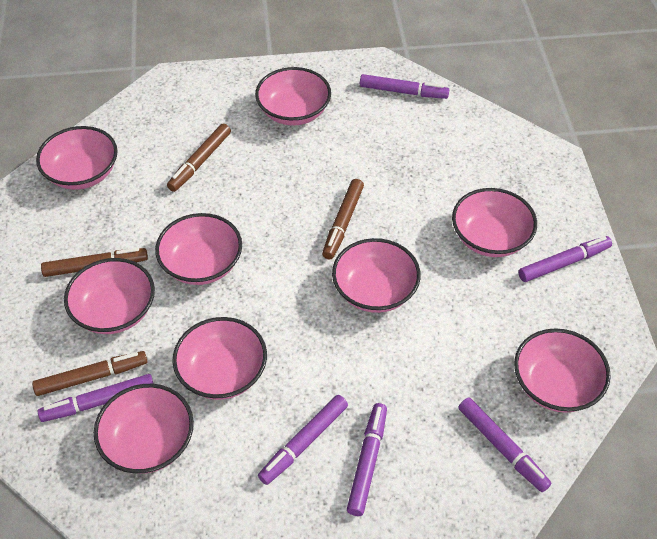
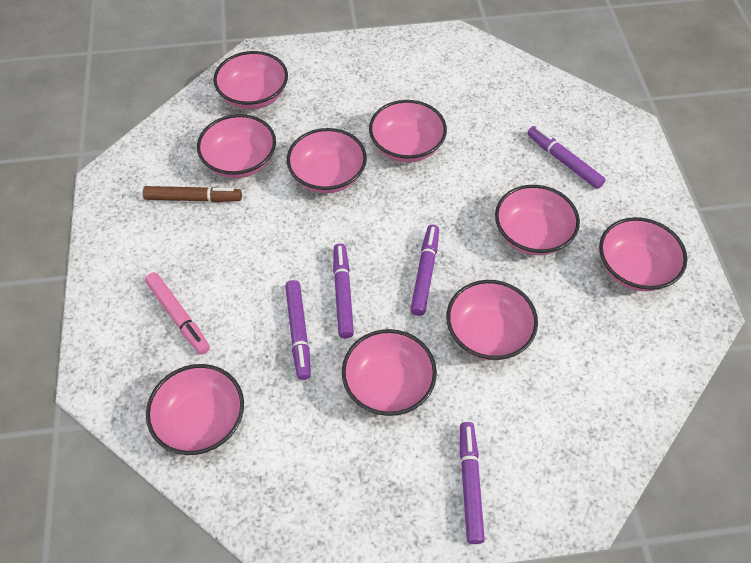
brown marker: [32,351,148,396] [41,248,148,277] [167,123,231,192] [322,179,364,260] = 4 -> [143,186,242,202] = 1
pink marker: none = 0 -> [145,272,210,355] = 1
purple marker: [38,374,154,422] [258,395,348,485] [347,403,387,516] [360,74,449,99] [458,397,551,492] [518,236,612,282] = 6 -> [285,280,311,380] [333,243,354,338] [410,225,439,316] [460,422,485,544] [527,126,606,189] = 5

